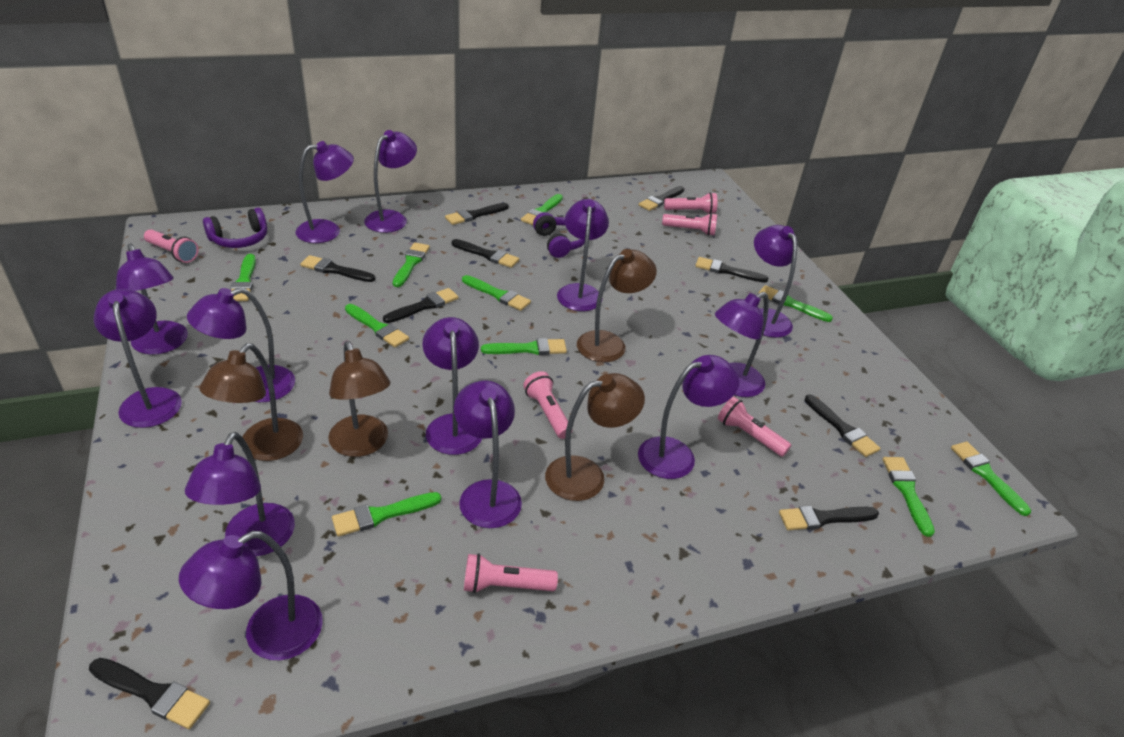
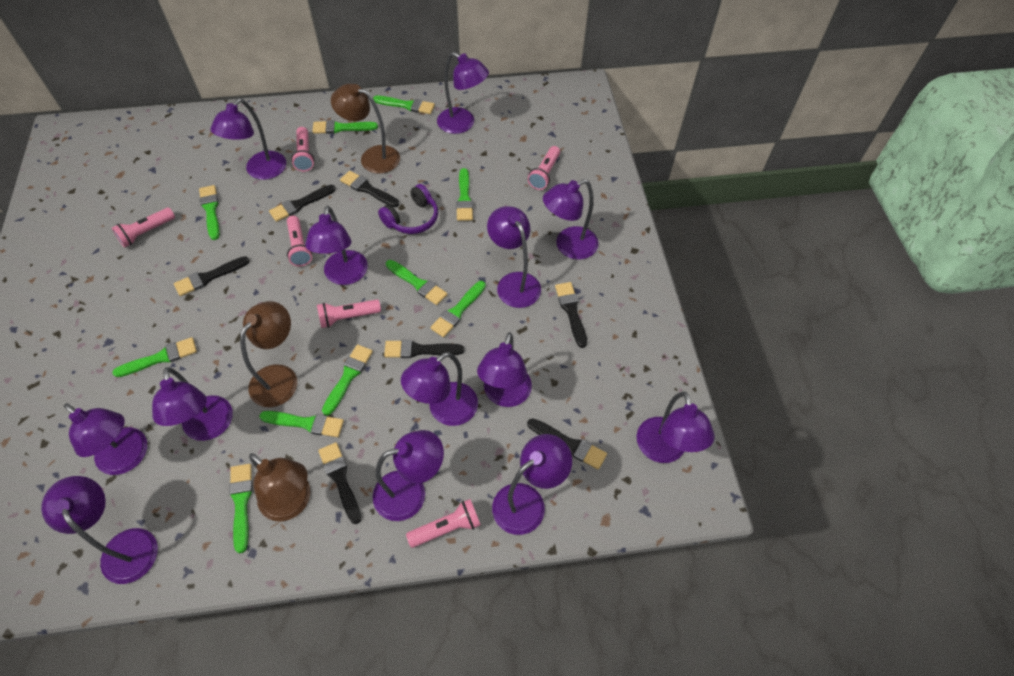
black brush: [89,658,210,729] [300,255,376,282] [383,288,458,323] [445,203,509,225] [451,239,519,268] [639,186,685,211] [695,257,768,283] [779,506,879,530] [805,394,880,457] = 9 -> [174,256,249,296] [269,185,336,222] [318,442,361,524] [340,171,399,207] [384,340,464,358] [527,418,607,470] [555,282,587,348] = 7
brown lamp: [199,343,303,461] [328,341,391,457] [545,373,645,501] [577,249,657,362] = 4 -> [240,301,297,407] [249,453,310,521] [331,84,400,174] = 3
purple headphones: [203,208,267,248] [533,212,585,258] = 2 -> [378,184,438,234] = 1

